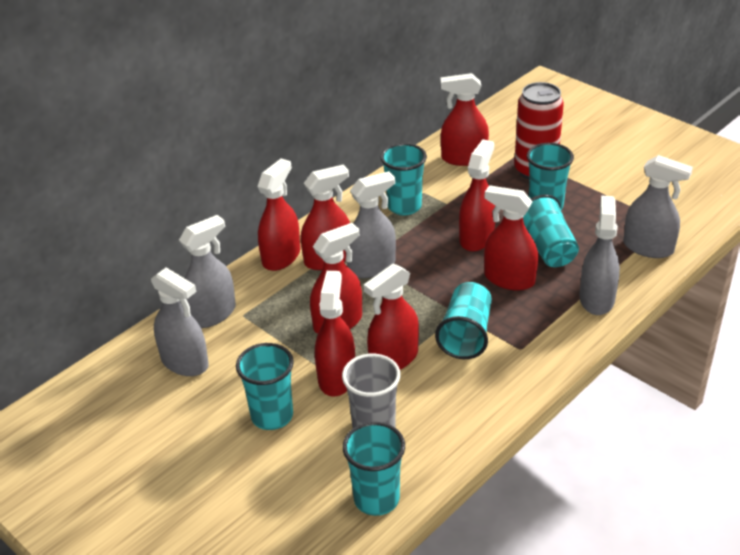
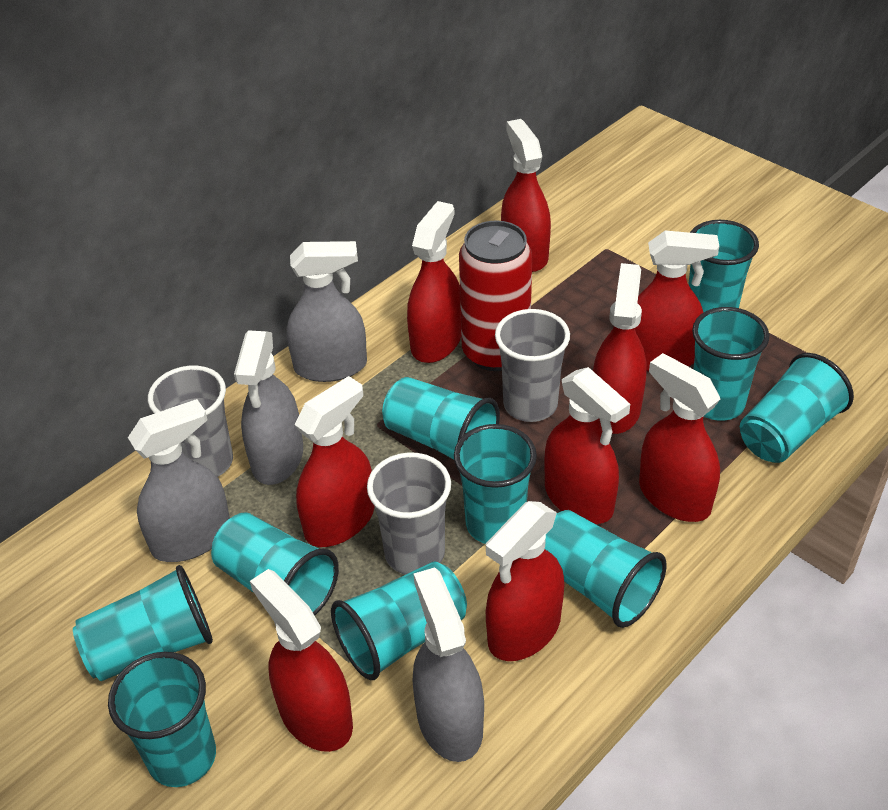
grey cup: [342,354,401,428] = 1 -> [148,366,233,477] [367,452,451,575] [495,309,570,422] = 3
grey spray bottle: [151,267,209,376] [179,215,236,328] [347,171,396,278] [579,195,620,315] [623,155,693,258] = 5 -> [128,399,230,562] [234,330,303,485] [287,241,367,382] [413,567,484,762] = 4
red spray bottle: [258,158,300,271] [301,165,350,270] [310,223,362,334] [315,270,355,397] [364,264,419,370] [440,73,489,166] [459,139,495,252] [484,185,538,291] = 8 -> [250,569,353,752] [294,376,374,547] [407,201,461,363] [486,501,564,661] [501,119,551,272] [544,367,630,524] [593,263,647,434] [635,230,719,372] [639,353,720,522] = 9
turquoise cup: [236,343,294,430] [343,422,405,516] [381,143,427,215] [435,282,492,359] [523,195,579,267] [527,143,574,210] = 6 -> [73,565,213,681] [108,652,216,787] [211,512,339,616] [331,561,467,680] [382,377,500,459] [454,424,537,544] [545,510,667,628] [688,220,759,312] [692,307,769,421] [740,353,854,463] = 10

